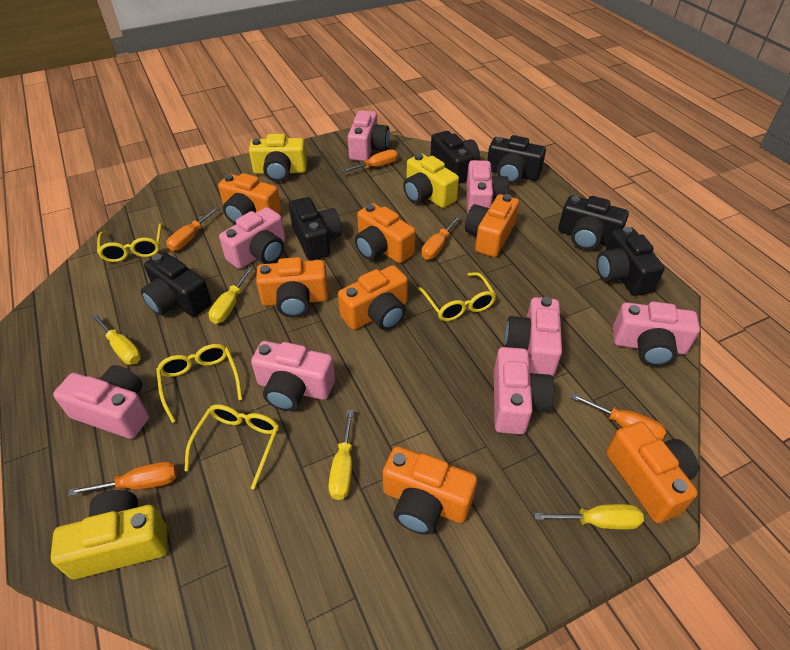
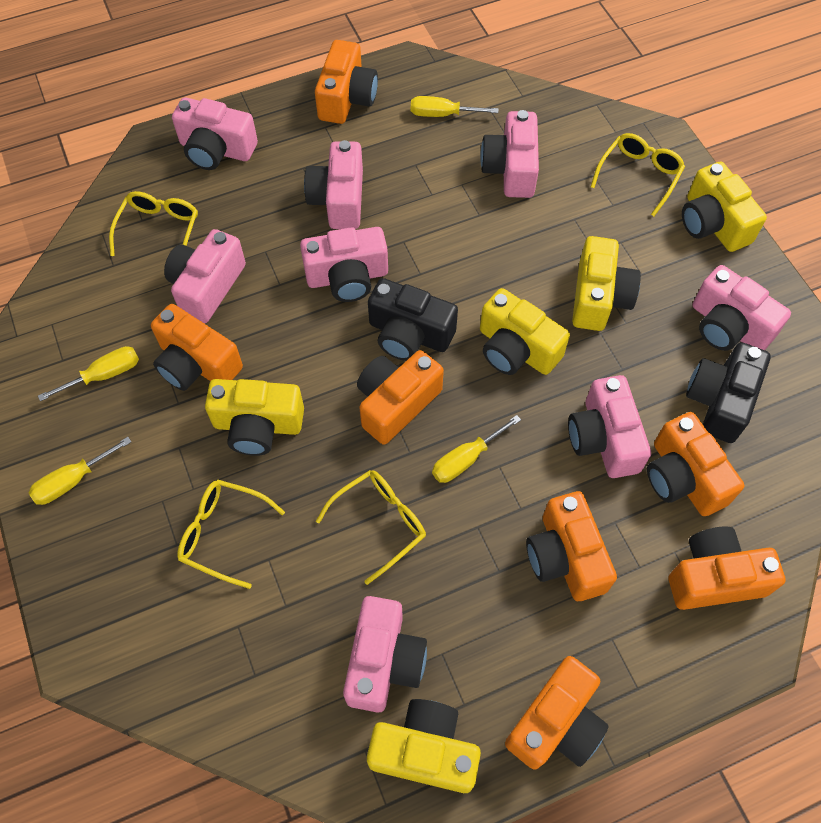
black camera: [140,252,212,317] [289,197,342,261] [430,131,480,184] [487,135,546,184] [558,195,629,250] [596,227,665,296] = 6 -> [368,278,458,361] [686,342,771,443] = 2
orange screwdriver: [69,462,177,496] [166,207,219,251] [341,149,398,173] [421,215,460,259] [570,393,666,440] = 5 -> none = 0
yellow camera: [51,490,167,579] [249,134,307,182] [403,153,459,208] = 3 -> [205,379,304,456] [367,699,481,793] [480,288,570,375] [572,236,641,331] [682,162,767,252] = 5

